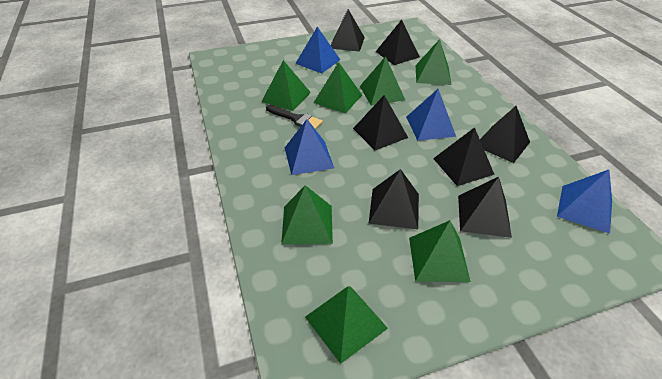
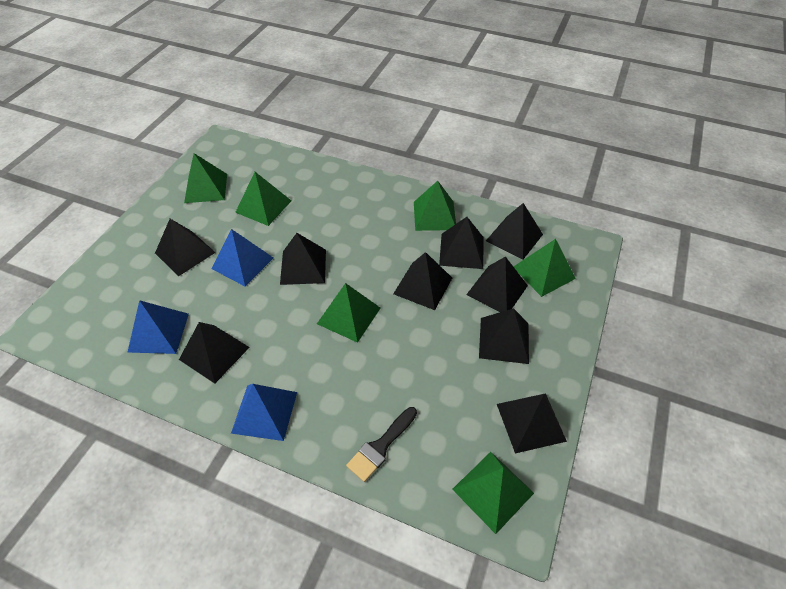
black pyramid: [331,9,365,52] [353,95,408,150] [369,169,419,229] [376,20,420,65] [433,127,495,186] [458,177,512,238] [480,106,530,163] = 7 -> [155,219,216,276] [179,322,250,384] [280,233,326,285] [393,252,452,310] [439,217,484,269] [466,256,528,312] [479,308,529,364] [486,203,543,260] [497,393,567,453] = 9
blue pyramid: [285,119,334,175] [295,27,340,74] [406,89,456,141] [557,170,612,234] = 4 -> [128,300,189,354] [212,229,273,287] [231,384,297,441] = 3
green pyramid: [261,60,311,111] [281,185,333,245] [305,286,388,364] [314,62,362,113] [360,56,405,106] [409,220,471,282] [415,39,451,85] = 7 -> [184,153,227,203] [235,172,291,226] [317,283,380,343] [414,181,456,231] [452,452,534,534] [514,239,576,297] = 6

